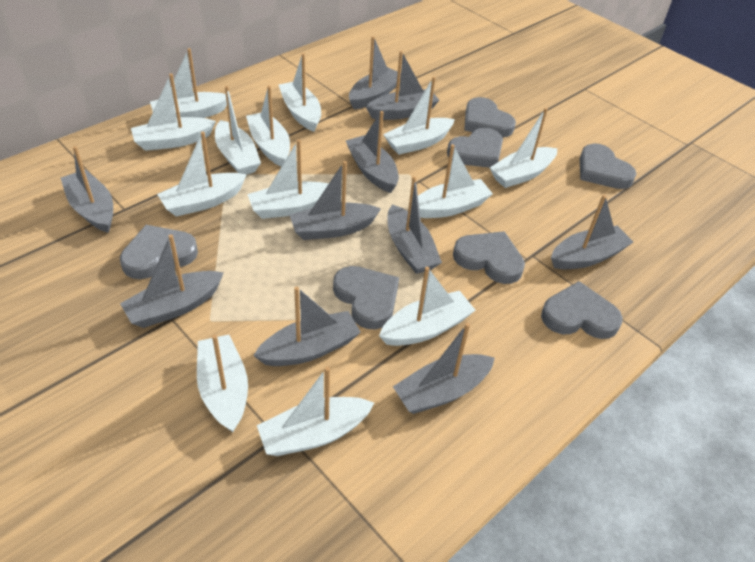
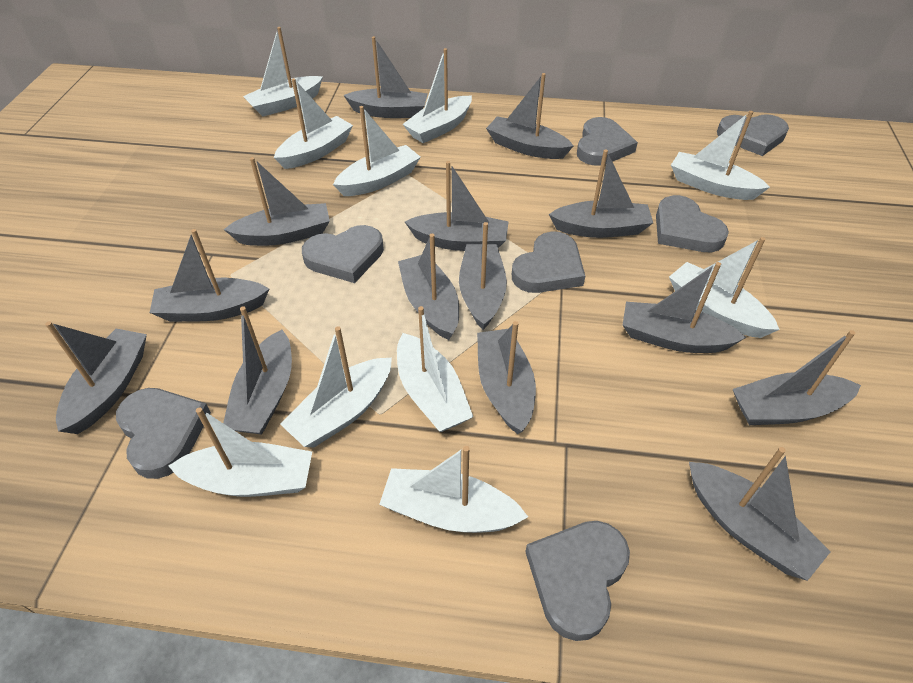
grey boat: [61,146,113,233] [120,234,224,328] [253,286,361,366] [289,161,381,240] [346,111,399,193] [349,36,401,109] [366,51,440,120] [388,176,442,274] [393,323,495,414] [551,195,633,269] = 10 -> [45,321,147,434] [150,229,269,322] [223,306,292,435] [224,157,330,246] [344,36,428,118] [398,234,459,340] [405,161,509,251] [459,222,507,330] [477,321,536,434] [486,73,573,159] [549,149,653,238] [623,262,746,353] [689,447,830,581] [733,330,861,425] = 14
white boat: [131,73,216,151] [150,48,231,118] [157,131,247,217] [197,335,248,432] [215,86,261,174] [246,85,290,167] [247,139,329,219] [257,367,374,456] [279,53,321,132] [379,267,475,346] [383,77,455,155] [418,144,493,218] [490,108,557,188] = 13 -> [169,407,312,497] [243,27,323,117] [274,78,353,169] [280,326,392,447] [333,106,421,196] [379,446,528,533] [397,306,473,432] [403,48,472,143] [669,237,780,338] [671,111,770,200] = 10

